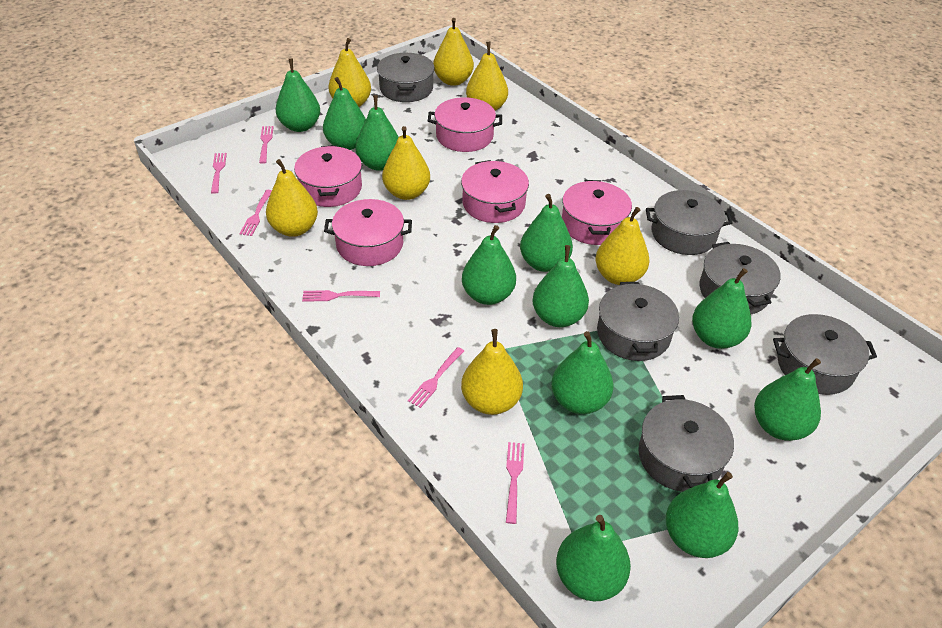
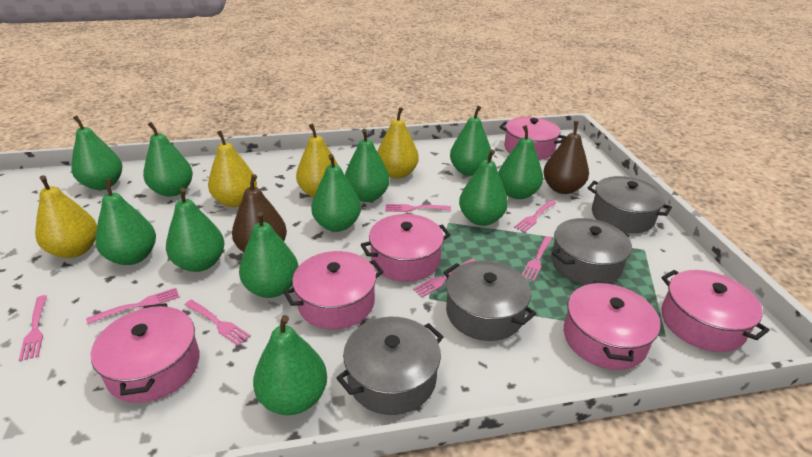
brown pear: none = 0 -> [232,174,287,252] [543,121,589,194] = 2
grey pot: [377,53,435,102] [597,282,679,361] [638,395,734,492] [646,190,732,255] [699,242,781,314] [773,314,877,395] = 6 -> [336,317,443,415] [443,260,536,341] [551,218,632,285] [587,176,672,233] = 4
pink fork: [211,153,227,194] [239,190,272,236] [259,126,274,164] [302,290,380,302] [408,347,464,408] [506,442,524,524] = 6 -> [19,295,47,361] [86,288,179,324] [185,300,251,346] [385,204,451,212] [413,259,476,297] [514,200,556,233] [522,236,552,282] = 7
pink pot: [294,145,362,207] [324,199,412,266] [428,97,502,152] [461,160,529,223] [562,180,632,245] = 5 -> [91,303,200,403] [284,251,384,330] [361,214,451,282] [499,117,566,160] [564,281,661,370] [661,270,770,352] = 6
yellow pear: [266,159,318,237] [328,38,371,107] [382,126,430,200] [433,18,474,86] [461,329,523,415] [466,42,508,111] [596,207,650,285] = 7 -> [35,175,97,258] [208,131,257,207] [296,123,338,197] [377,107,419,179] = 4

